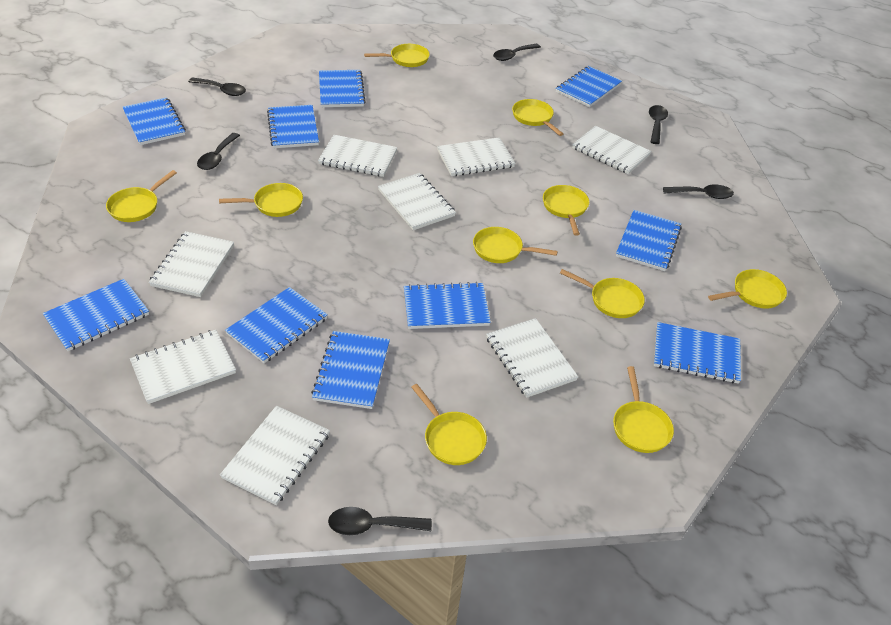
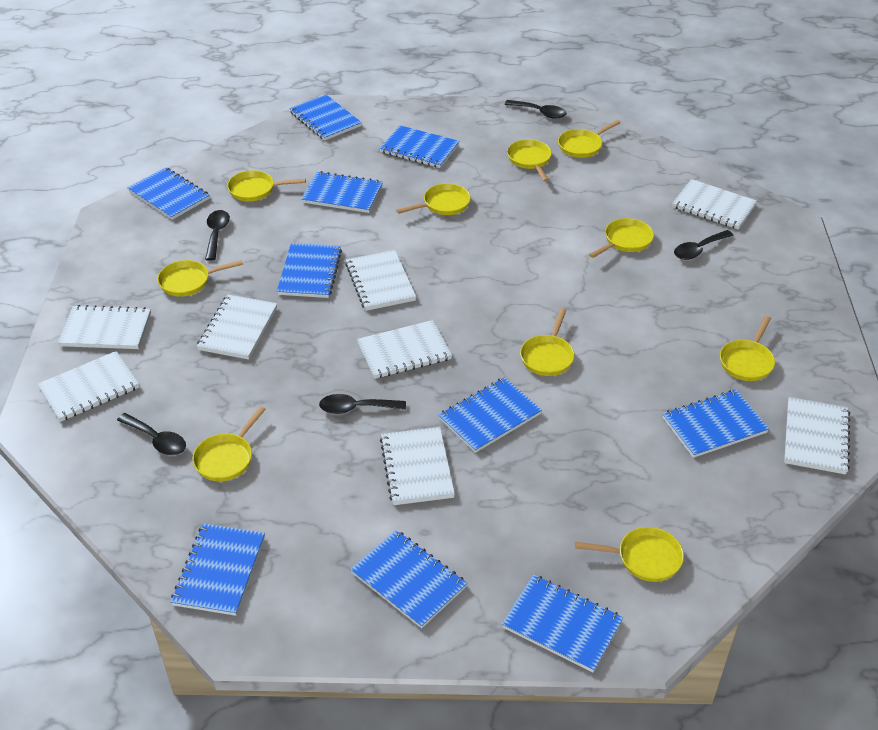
black spoon: [188,77,246,96] [197,133,240,170] [328,507,432,535] [493,44,541,61] [649,105,668,144] [663,185,734,199] = 6 -> [117,413,186,455] [205,210,230,261] [319,394,406,414] [504,100,567,119] [674,230,733,260] = 5

